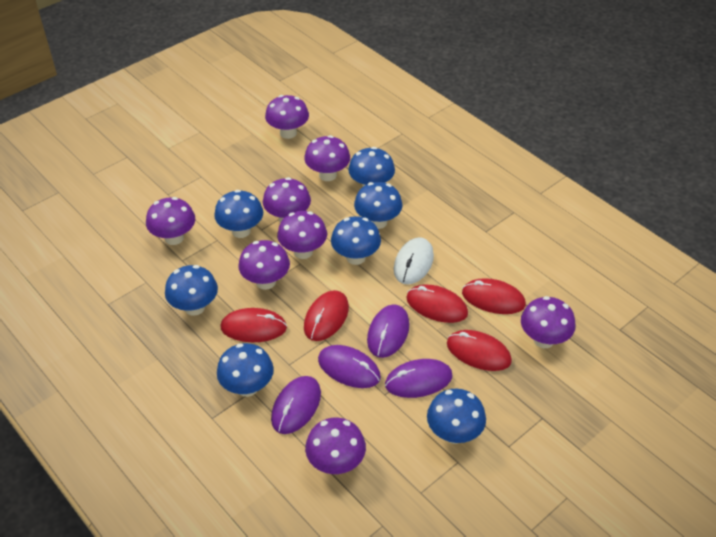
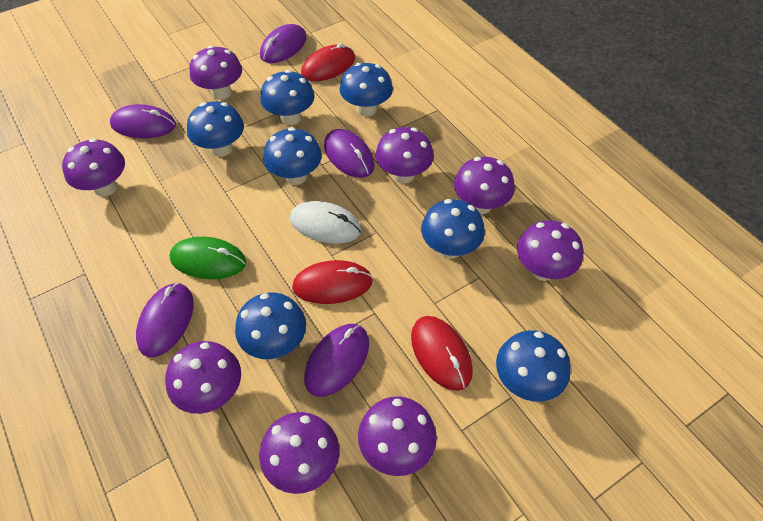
green mouse: none = 0 -> [170,237,246,279] = 1
purple mouse: [271,376,321,434] [318,345,381,388] [367,304,409,358] [385,359,453,398] = 4 -> [110,104,176,138] [136,283,194,357] [260,24,307,63] [304,324,369,397] [324,129,375,178] = 5
red mouse: [220,308,287,342] [304,290,349,341] [406,284,468,323] [447,330,512,371] [462,278,526,314] = 5 -> [292,260,373,304] [301,43,355,81] [411,316,473,391] = 3

